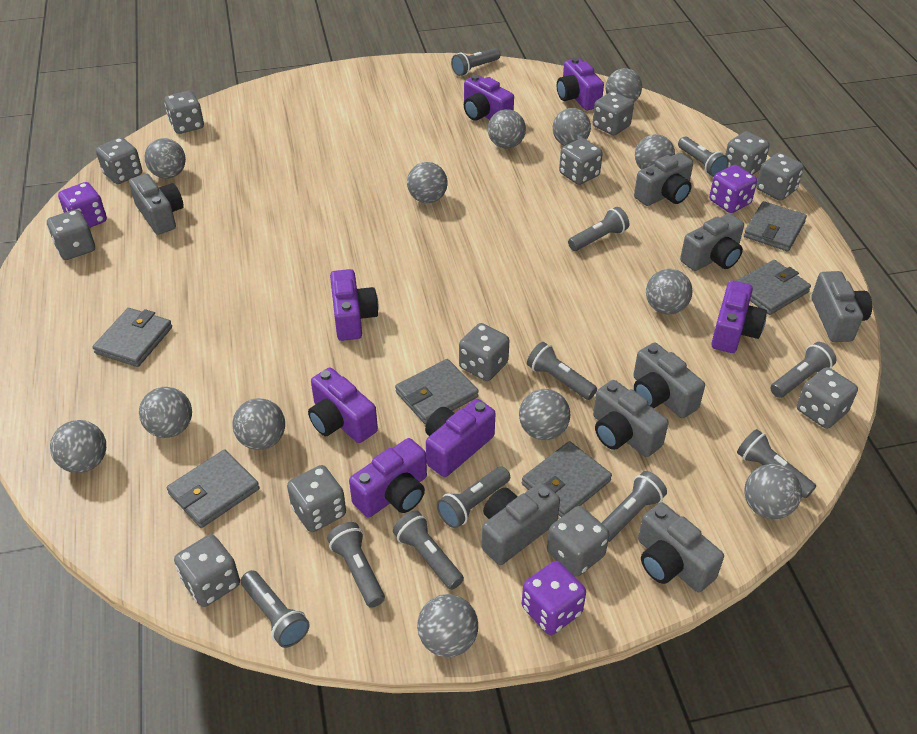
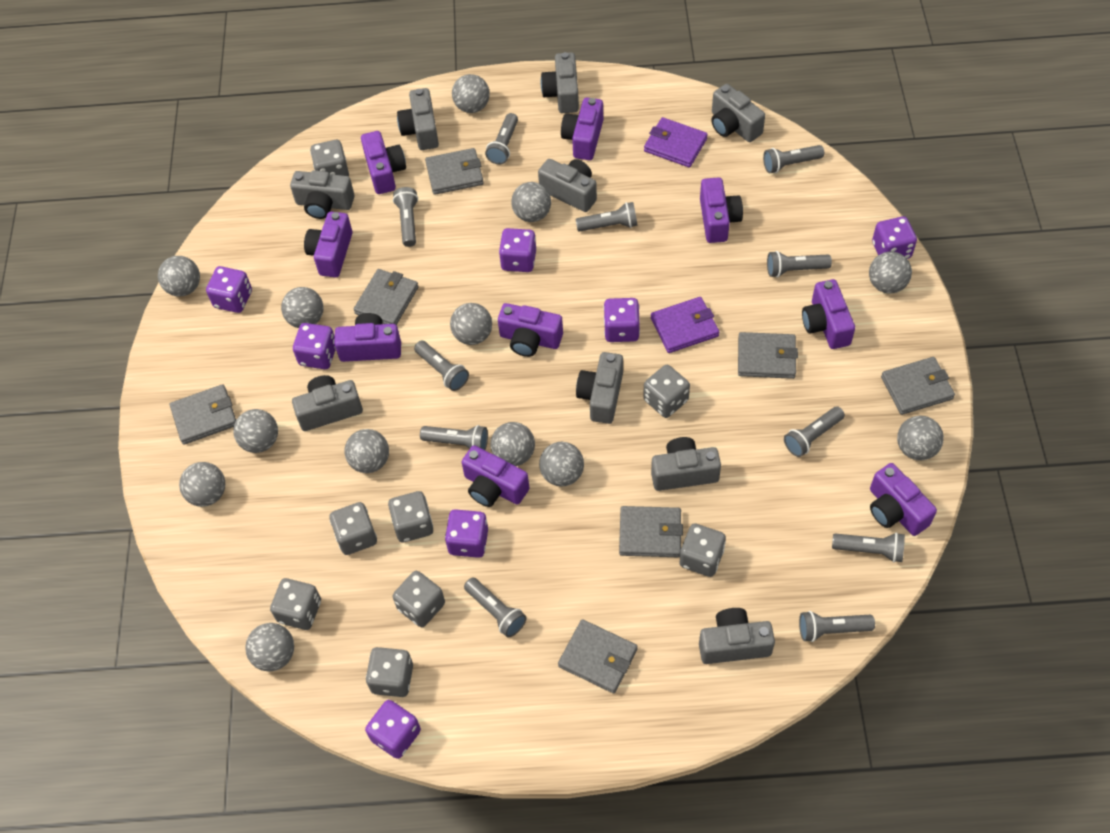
grey camera: [129,174,184,235] [482,482,560,565] [593,380,669,457] [633,342,705,418] [634,153,693,206] [638,503,724,592] [680,213,744,271] [811,271,872,342] = 8 -> [290,170,354,219] [292,375,363,431] [397,88,439,150] [538,159,597,212] [540,52,579,113] [576,352,623,424] [651,437,721,491] [699,608,775,664] [711,84,765,142] = 9
grey dice: [47,209,95,260] [96,137,142,184] [164,91,204,134] [174,534,240,607] [287,465,346,532] [459,323,509,381] [547,506,609,577] [559,138,603,185] [593,91,634,136] [725,131,770,175] [756,153,804,201] [797,367,858,429] = 12 -> [270,578,321,630] [310,140,349,177] [330,502,377,555] [366,647,413,697] [388,491,433,542] [393,571,445,627] [643,365,690,418] [679,523,726,577] = 8
grey wallet: [93,308,172,367] [167,449,260,528] [395,359,479,425] [522,441,612,517] [736,260,811,315] [744,201,807,251] = 6 -> [170,384,236,445] [354,269,419,325] [425,148,484,195] [558,619,638,693] [619,506,683,557] [738,332,798,379] [881,357,955,415] = 7
purple camera: [308,367,378,443] [330,269,379,341] [349,438,427,518] [425,399,495,477] [464,75,514,121] [557,58,604,110] [711,280,767,353] = 7 -> [304,212,352,277] [334,313,401,362] [361,131,406,194] [462,445,529,507] [498,303,563,357] [561,98,603,160] [700,177,743,243] [802,279,855,349] [870,463,937,536] = 9
purple dice: [58,182,107,228] [522,561,586,635] [709,165,757,213] = 3 -> [206,266,252,313] [293,323,336,369] [365,700,421,759] [445,509,488,558] [499,228,536,272] [603,298,640,342] [872,216,917,259] = 7
purple wallet: none = 0 -> [644,117,708,168] [651,297,719,353] = 2

